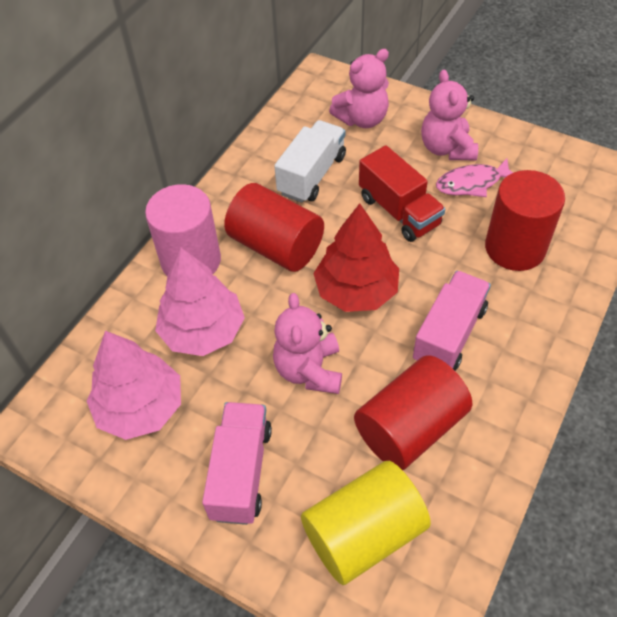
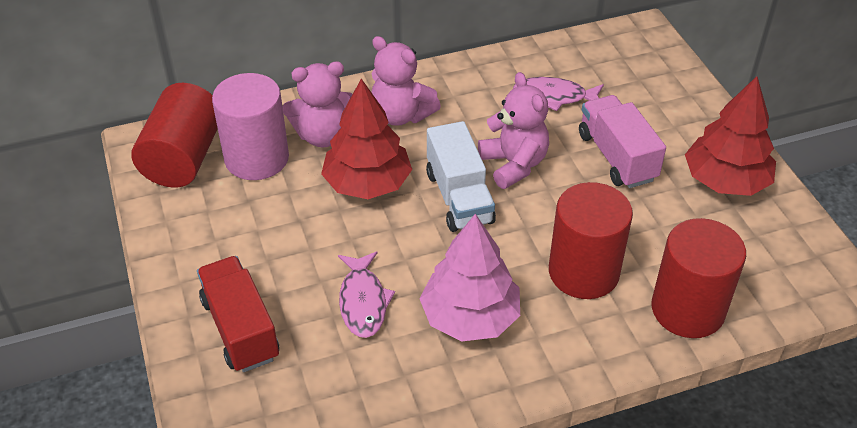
pink fish: [436,158,513,197] = 1 -> [338,251,395,338] [513,77,604,111] = 2
pink tree: [87,331,181,440] [155,248,245,356] = 2 -> [419,214,520,342] = 1
pink truck: [202,402,272,525] [413,271,491,371] = 2 -> [579,95,666,188] = 1
red tree: [313,203,399,312] = 1 -> [321,79,412,199] [685,76,776,196] = 2
yellow cylinder: [301,461,431,585] = 1 -> none = 0

